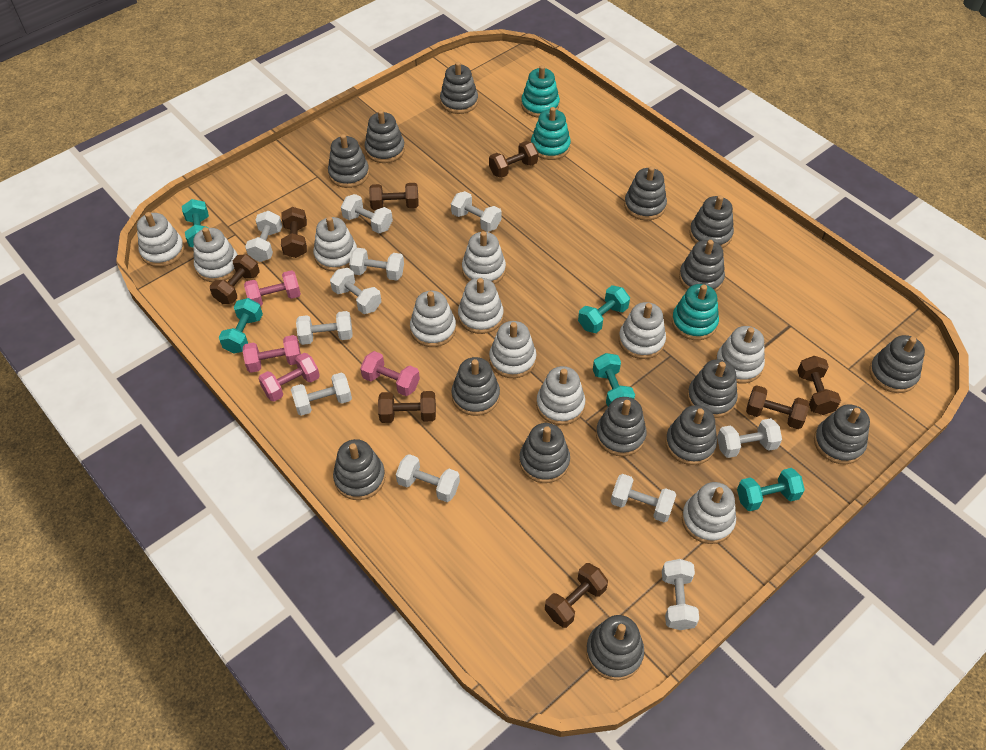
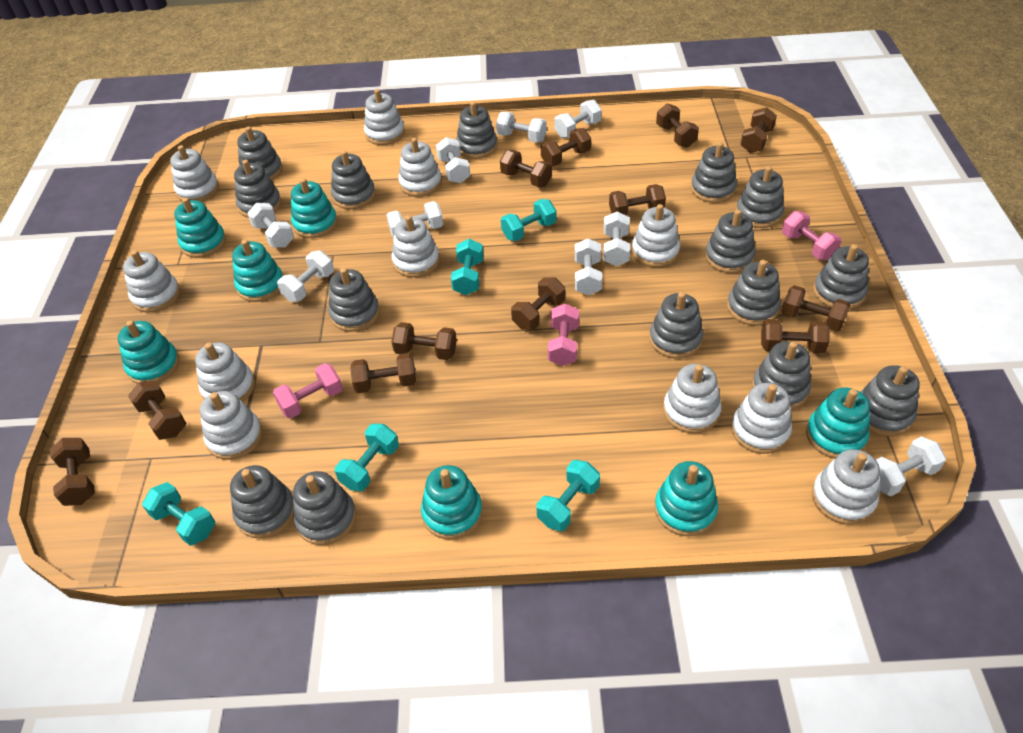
brown dumbbell: [210,254,260,304] [281,207,307,258] [369,183,419,210] [378,391,436,423] [489,141,538,178] [545,563,608,628] [746,385,809,429] [797,356,841,415] = 8 -> [50,438,95,506] [128,381,186,440] [350,353,416,393] [391,322,457,360] [500,150,552,187] [511,277,565,330] [541,128,591,166] [609,184,666,216] [656,103,699,147] [740,107,777,153] [761,319,830,354] [781,285,850,332] = 12
pink dumbbell: [243,335,301,373] [244,270,301,307] [258,353,320,402] [360,351,420,396] = 4 -> [273,363,343,418] [548,303,579,366] [782,211,841,260] = 3
turquoise stacking toy: [521,65,560,118] [531,107,571,160] [672,284,719,340] = 3 -> [118,320,180,384] [174,198,226,258] [232,239,283,302] [291,178,338,238] [421,465,483,539] [654,461,718,536] [806,387,870,458] = 7
white dumbbell: [245,211,282,262] [291,373,352,416] [296,311,352,345] [330,268,382,314] [341,194,393,233] [349,248,404,281] [396,454,460,502] [451,191,502,232] [611,474,676,523] [662,559,699,630] [717,418,782,458] = 11 -> [247,203,294,248] [277,251,334,302] [387,201,443,237] [436,137,471,183] [496,112,547,143] [554,100,602,138] [575,239,602,295] [603,211,630,266] [876,436,946,496] = 9

